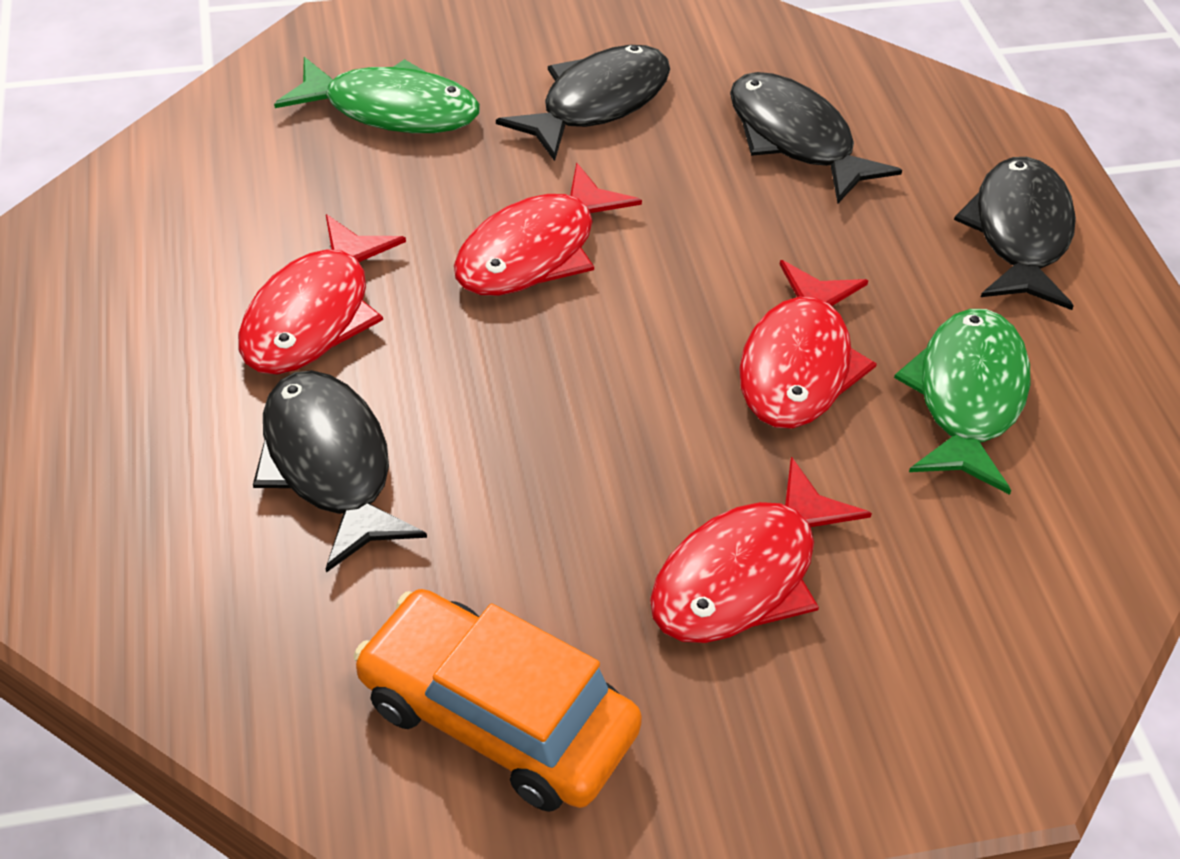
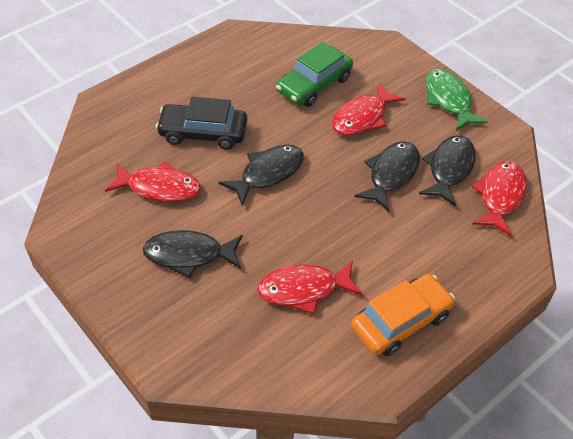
black car: none = 0 -> [156,97,247,150] = 1
green car: none = 0 -> [276,41,353,107] = 1
green fish: [274,57,480,133] [894,309,1031,495] = 2 -> [426,69,488,131] = 1

